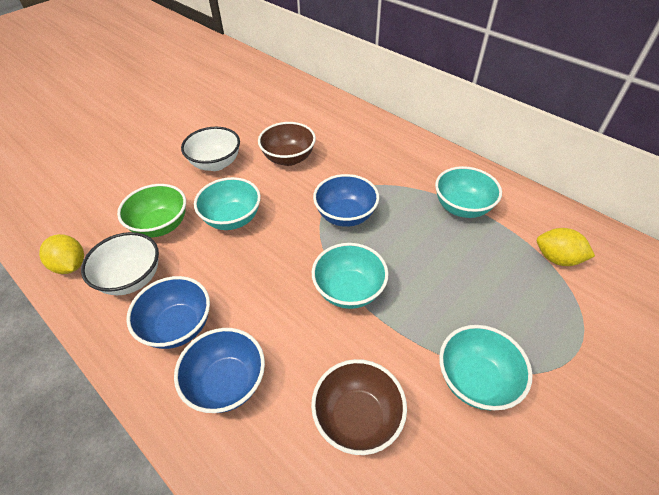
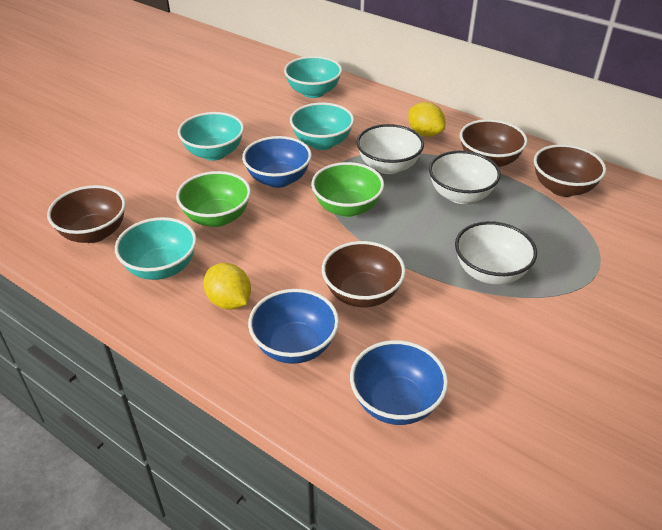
brown bowl: [258,122,316,166] [311,359,407,455] = 2 -> [47,185,126,243] [322,241,406,307] [460,119,528,167] [534,144,606,197] = 4
green bowl: [117,184,186,237] = 1 -> [176,171,251,227] [311,162,384,217] = 2
white bowl: [81,232,159,295] [181,127,240,171] = 2 -> [356,124,424,174] [429,151,501,204] [455,221,537,285] = 3

